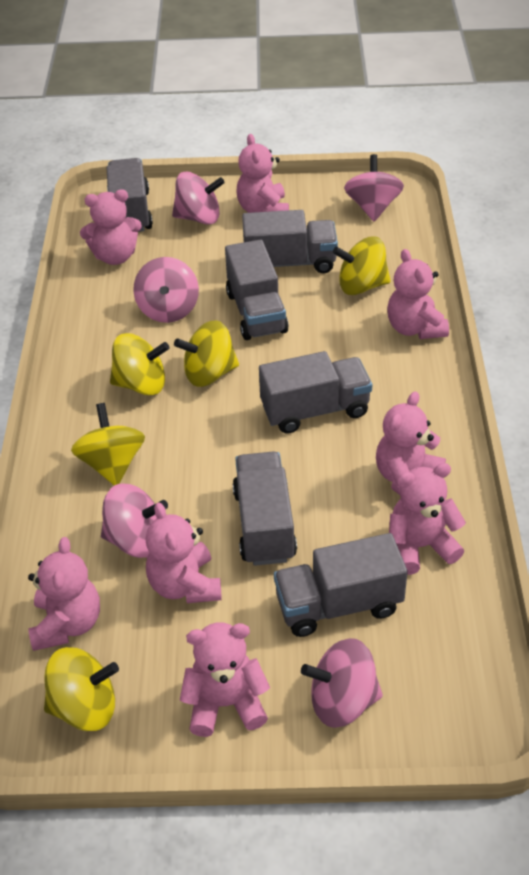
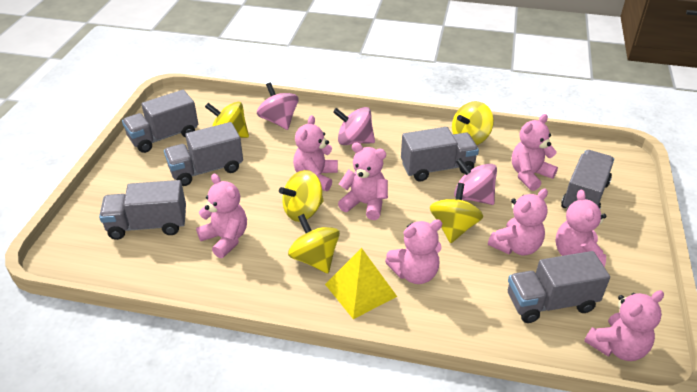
pink spinning top: [101,483,168,558] [133,257,199,323] [172,172,225,224] [301,638,383,728] [344,154,404,222] = 5 -> [257,83,299,130] [333,107,375,145] [454,158,497,205] = 3
yellow pyramid: none = 0 -> [325,248,397,319] = 1

